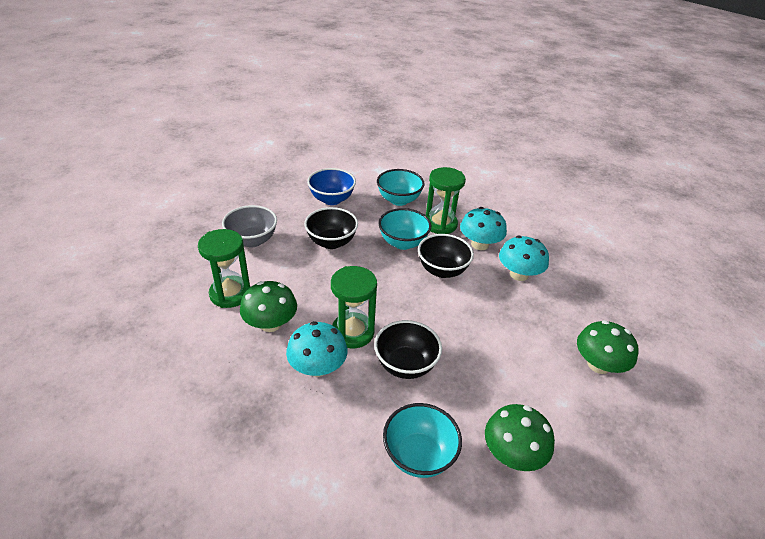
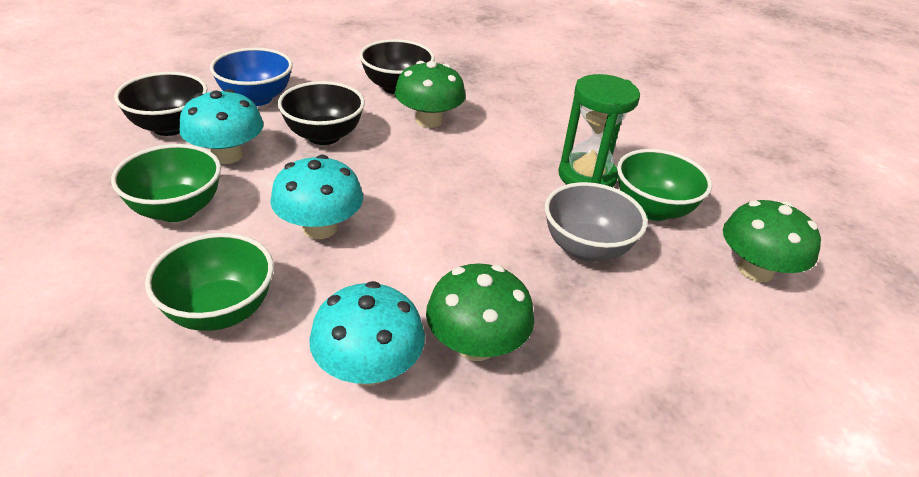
green bowl: none = 0 -> [111,144,221,222] [145,233,274,331] [617,149,712,221] = 3
green hourglass: [198,229,250,308] [331,266,377,348] [426,167,466,234] = 3 -> [558,74,640,187] = 1
turquoise bowl: [377,169,425,206] [378,208,431,250] [383,403,462,478] = 3 -> none = 0

